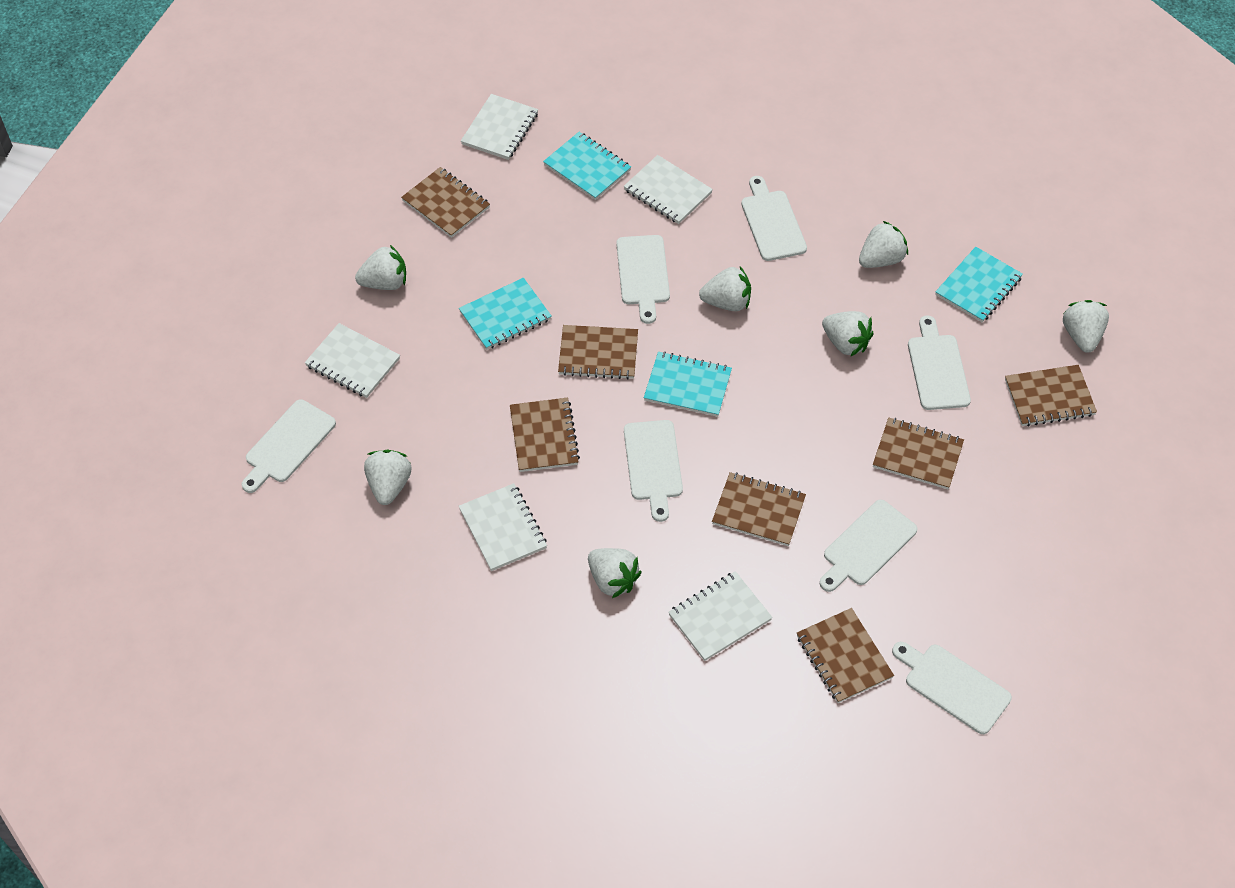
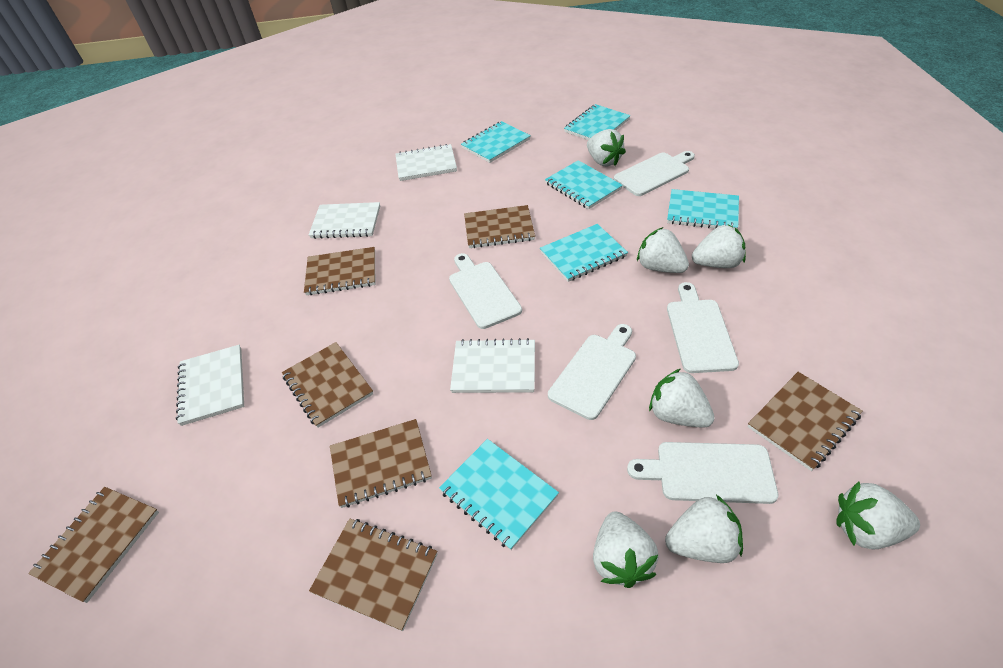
turquoise notebook: [459,278,552,350] [543,132,631,200] [644,351,732,417] [935,247,1023,322] = 4 -> [439,439,559,550] [461,121,531,163] [540,224,628,282] [545,160,623,209] [564,104,630,140] [667,189,739,229] = 6
white cutting board: [242,399,336,493] [616,235,670,324] [624,420,683,522] [741,176,807,261] [820,500,917,592] [892,642,1012,734] [908,315,971,410] = 7 -> [449,253,522,329] [548,324,636,420] [614,151,695,196] [627,442,778,504] [667,282,739,373] = 5
white notebook: [305,323,400,398] [459,483,547,571] [461,94,538,160] [624,155,713,224] [668,571,773,661] = 5 -> [176,345,244,426] [309,202,380,239] [395,144,457,181] [450,338,535,393] = 4

